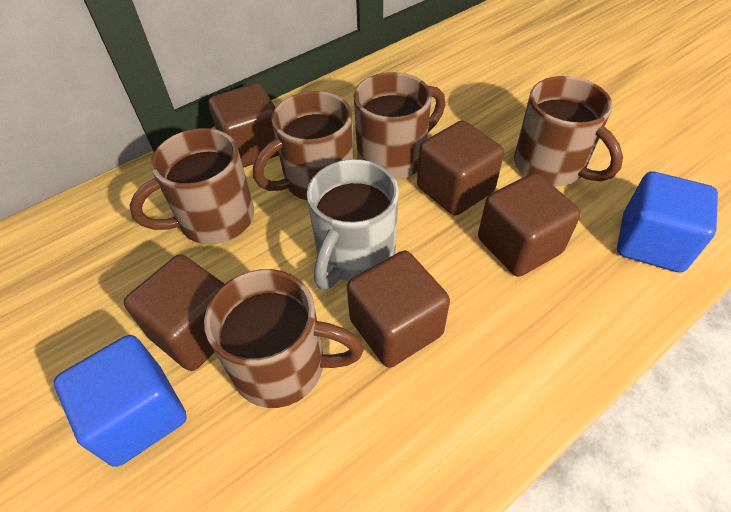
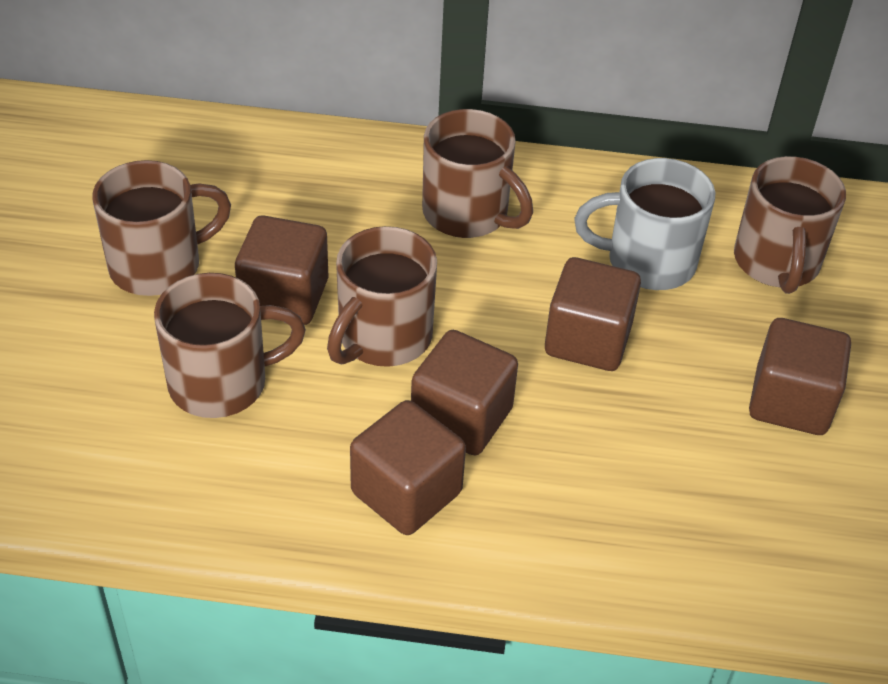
blue cube: [54,335,187,467] [617,171,718,273] = 2 -> none = 0

